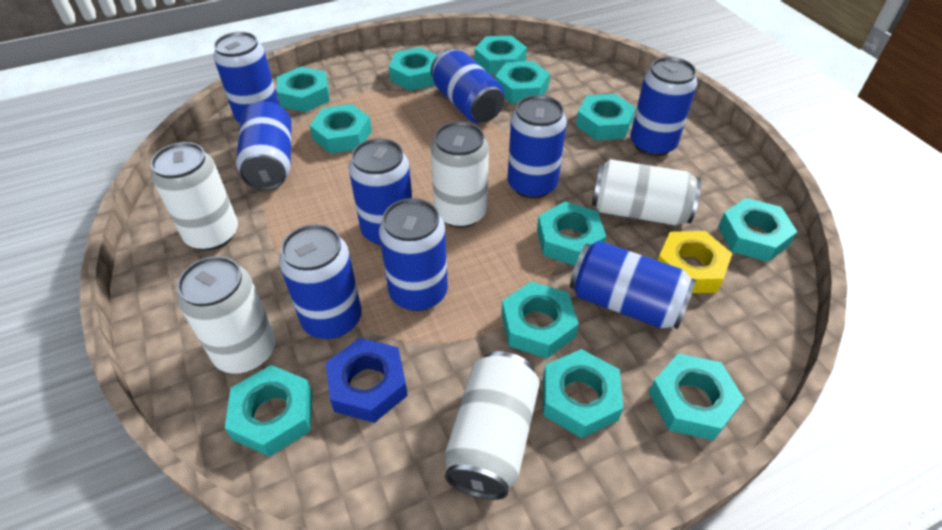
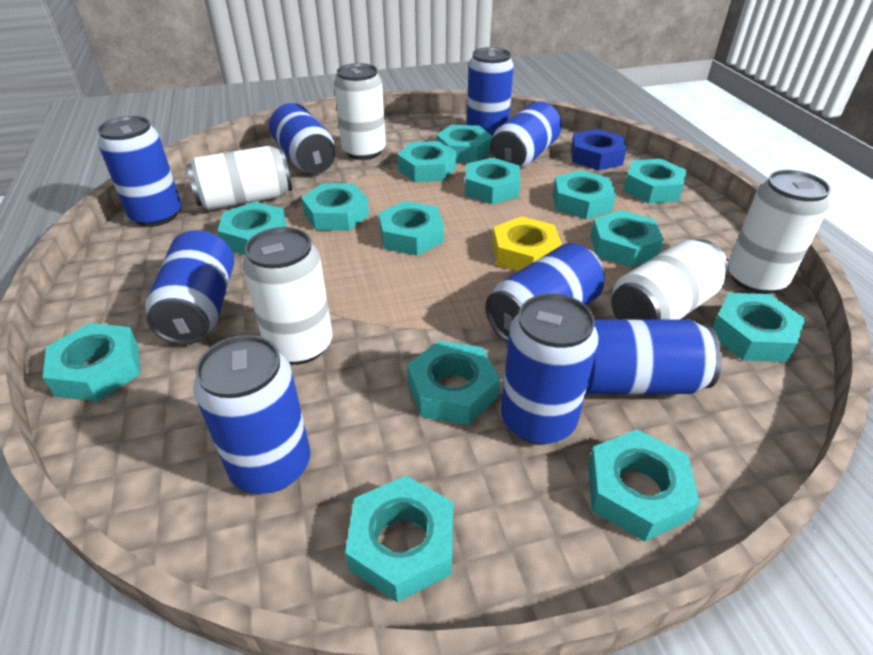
turquoise nut: [225,365,312,457] [277,67,330,112] [309,104,372,154] [389,47,437,90] [474,36,527,75] [495,61,550,103] [501,282,579,358] [537,202,606,266] [543,349,623,438] [576,94,636,140] [649,353,744,440] [718,198,797,262] = 12 -> [43,323,140,401] [218,202,287,255] [301,183,369,231] [345,476,454,602] [379,201,444,256] [397,141,457,182] [407,341,500,425] [436,125,493,163] [465,158,521,204] [553,170,616,219] [588,430,700,542] [590,210,664,267] [623,159,687,203] [713,293,805,362] = 14

